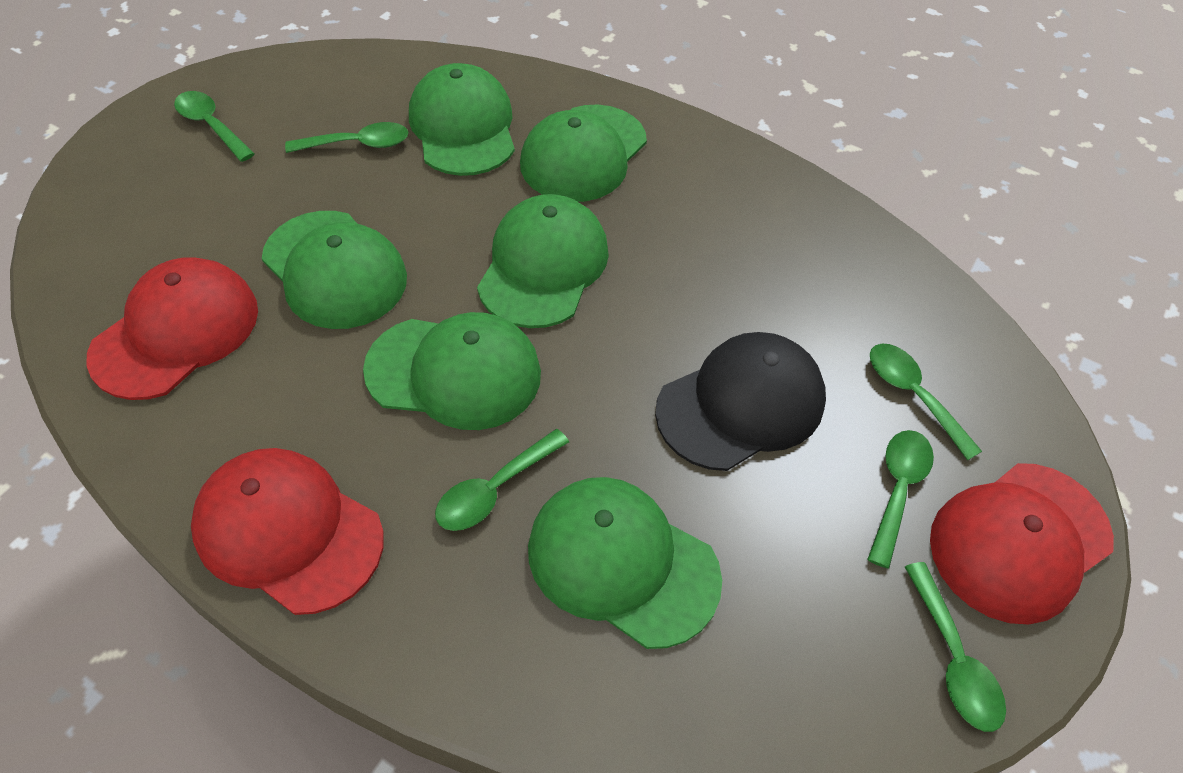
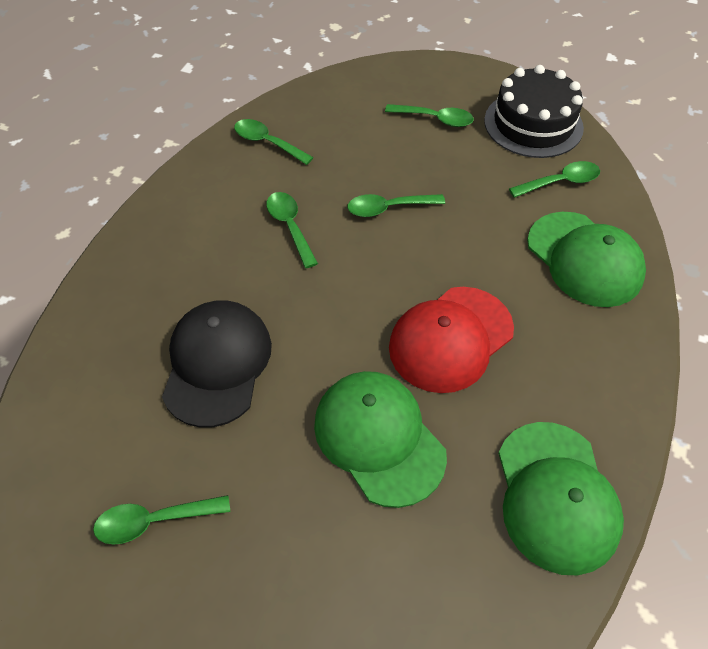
black cake: none = 0 -> [484,65,584,158] = 1
green cap: [262,211,407,329] [363,312,541,430] [409,63,515,176] [477,194,609,328] [520,104,647,202] [528,477,722,649] = 6 -> [314,371,447,508] [498,422,624,575] [527,212,646,307] = 3
red cap: [86,257,258,400] [191,448,384,615] [930,463,1114,624] = 3 -> [389,287,514,393] = 1

